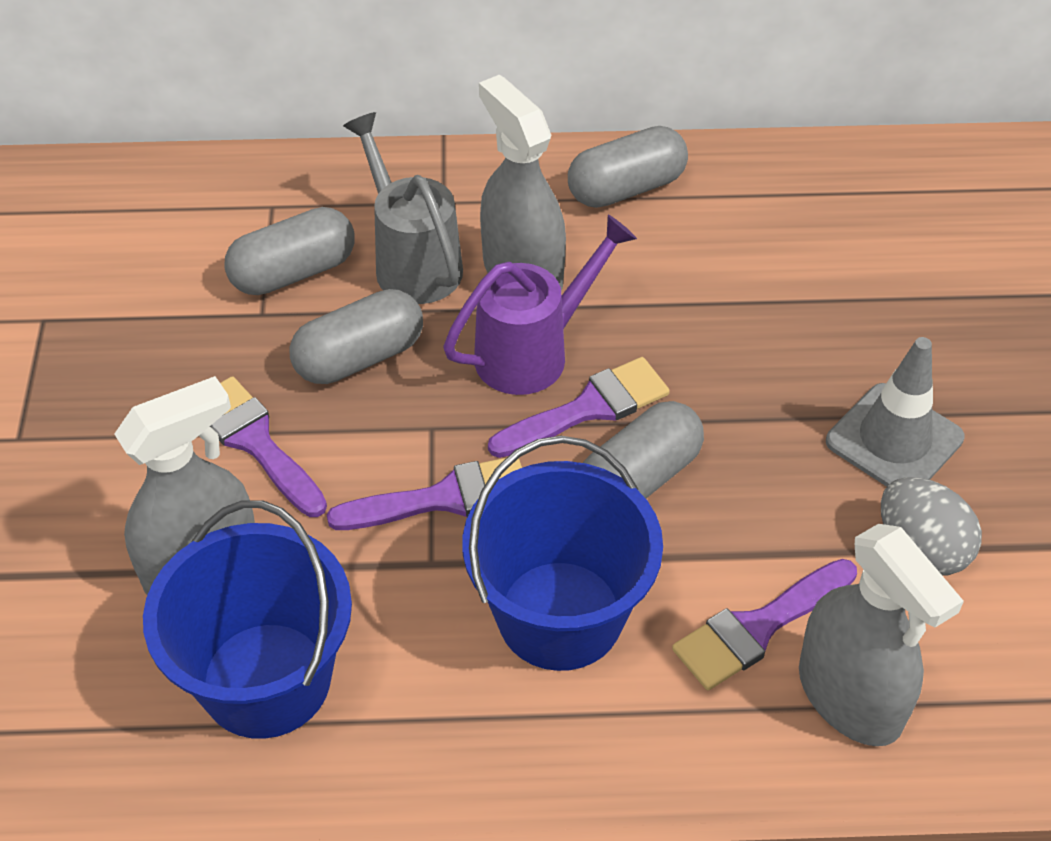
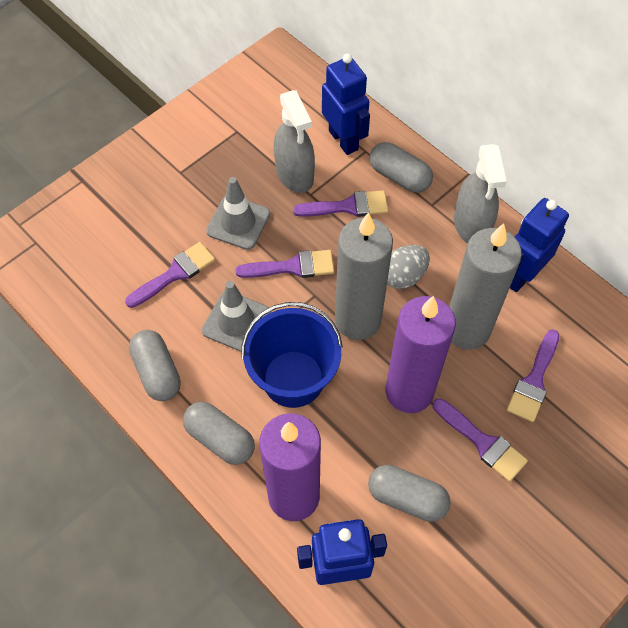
blue bucket: [143,501,352,739] [462,436,663,671] = 2 -> [241,302,343,408] = 1
blue robot: none = 0 -> [297,519,387,585] [322,54,370,155] [510,198,569,292] = 3
grey candle: none = 0 -> [335,212,393,340] [449,223,522,350] = 2
grey spray bottle: [114,376,255,595] [479,74,566,291] [799,524,964,746] = 3 -> [274,90,315,193] [454,144,507,244] = 2
grey traffic cone: [826,337,965,487] = 1 -> [202,281,271,352] [206,177,270,250] = 2
grey watering can: [343,112,463,304] = 1 -> none = 0
purple brush: [210,376,327,517] [327,458,522,530] [488,357,670,458] [672,559,857,690] = 4 -> [125,242,215,308] [235,250,334,278] [293,190,388,217] [433,399,528,482] [507,329,559,422] = 5
purple candle: none = 0 -> [259,413,321,521] [386,296,456,413] = 2
purple watering can: [443,215,637,395] = 1 -> none = 0

